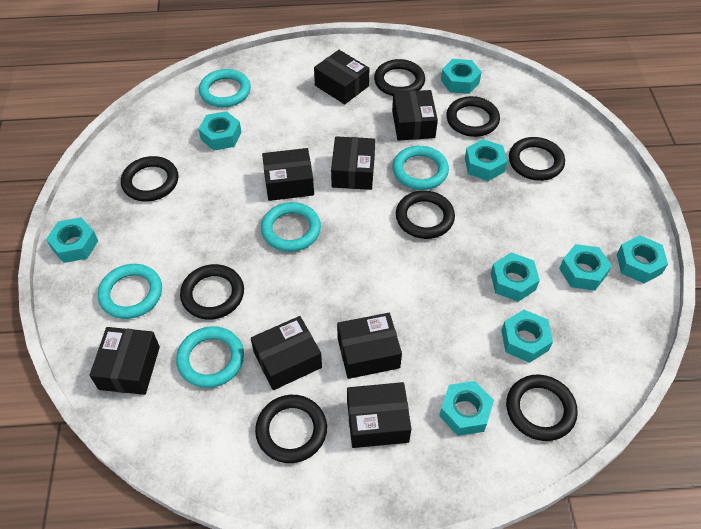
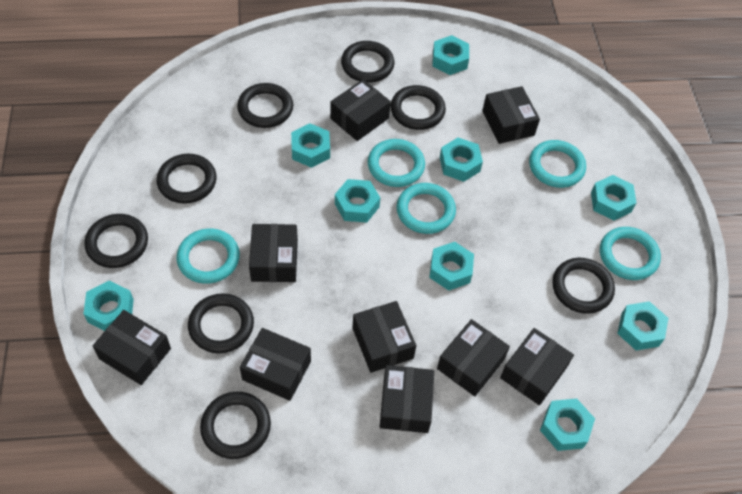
black box: [90,327,160,395] [251,316,322,390] [262,148,314,201] [314,50,369,104] [331,136,375,190] [337,313,402,379] [347,382,411,448] [392,90,438,141] = 8 -> [93,310,171,385] [240,328,311,401] [249,224,298,282] [330,79,391,141] [353,301,416,373] [380,365,434,433] [437,319,510,396] [482,86,540,144] [500,328,574,405] = 9

